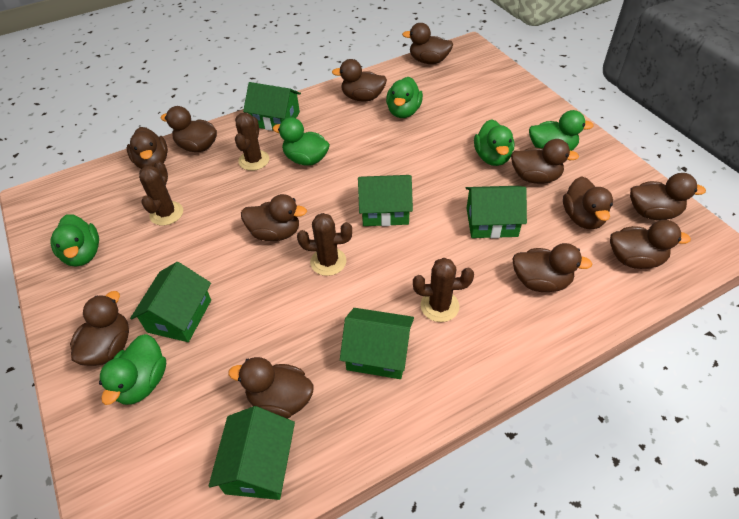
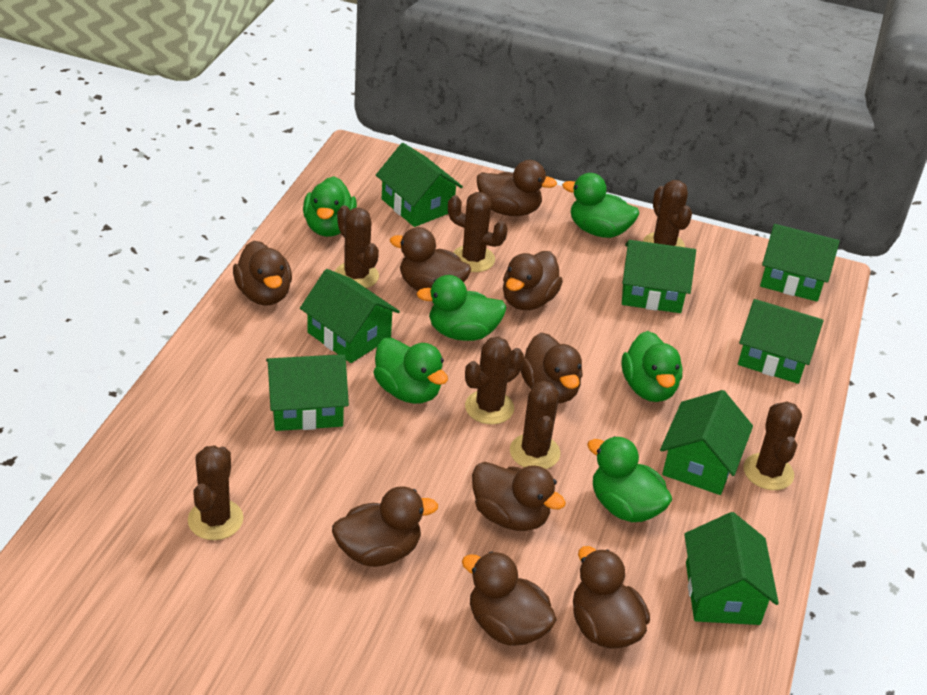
brown cactus: [139,161,183,226] [235,112,269,171] [297,213,352,276] [413,258,474,322] = 4 -> [188,445,243,540] [335,205,379,288] [448,192,508,272] [465,337,524,424] [510,381,560,469] [643,180,692,247] [744,401,802,490] = 7
brown duck: [70,291,129,366] [127,127,168,169] [161,106,217,152] [228,357,314,419] [241,194,307,241] [332,59,387,102] [402,23,453,64] [511,139,579,184] [512,243,592,292] [563,176,613,229] [610,220,691,269] [630,173,706,220] = 12 -> [233,241,292,305] [332,486,438,567] [390,227,471,291] [462,551,557,646] [472,462,566,531] [477,160,557,216] [503,251,563,310] [521,333,583,403] [573,546,650,648] = 9
green house: [130,262,211,342] [209,406,295,500] [243,82,301,131] [340,308,414,379] [358,175,413,226] [466,186,527,238] = 6 -> [266,354,349,431] [300,269,400,363] [376,143,463,227] [622,240,696,313] [660,390,753,495] [684,512,779,625] [738,299,824,384] [760,224,840,302] = 8

